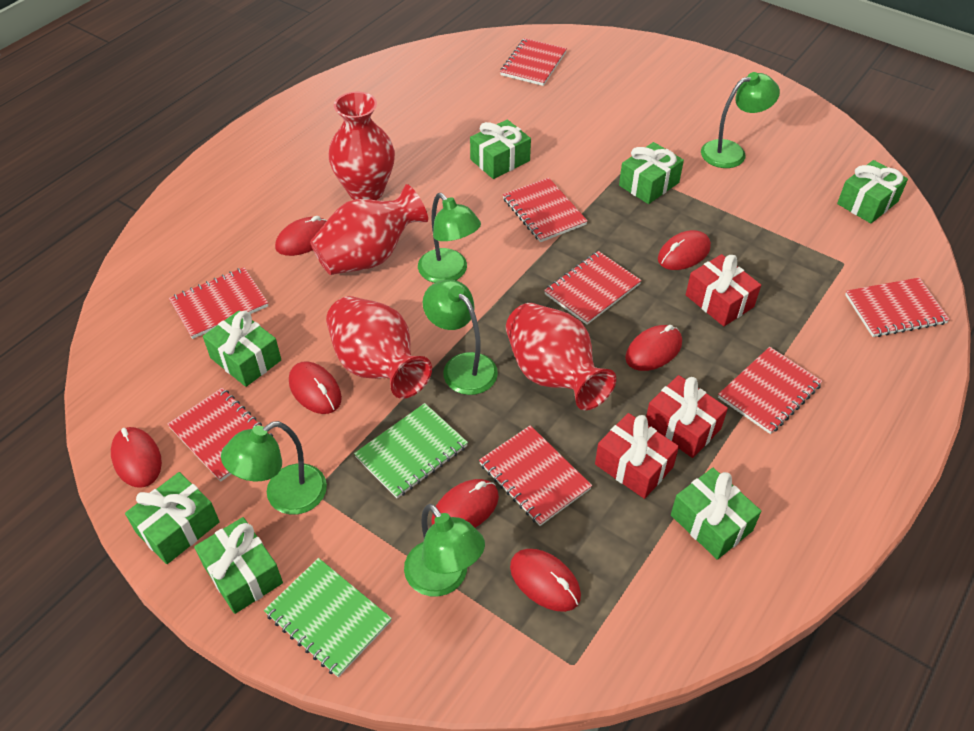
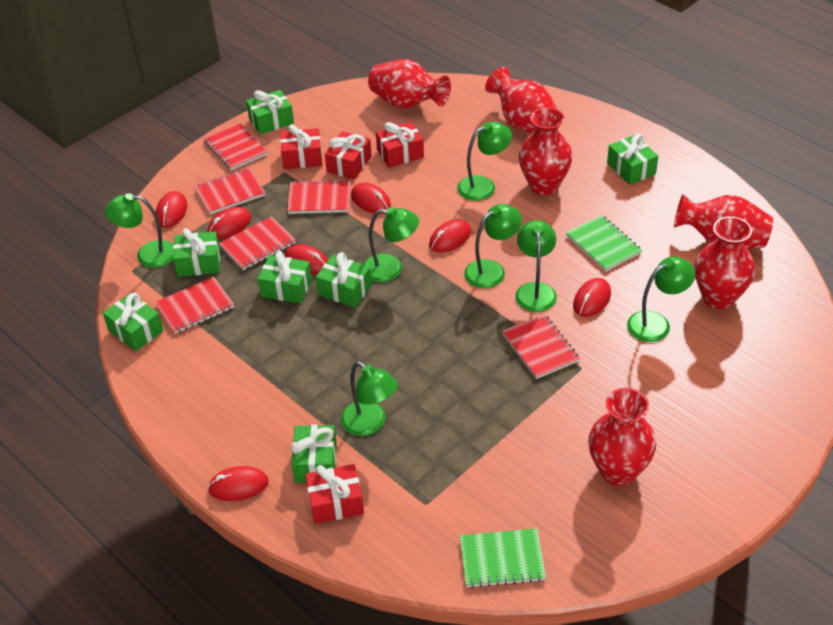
green lamp: [221,421,327,515] [404,504,485,596] [418,193,481,283] [423,280,498,395] [701,72,780,168] = 5 -> [105,193,174,268] [341,361,398,436] [363,207,419,282] [457,122,512,201] [464,204,522,288] [515,220,557,312] [627,257,695,342] = 7
red gift: [595,413,679,499] [646,375,728,458] [686,254,761,326] = 3 -> [280,124,322,169] [305,464,364,524] [325,131,372,179] [376,122,424,168] = 4
red notebook: [167,388,273,482] [169,267,268,339] [479,425,592,526] [500,38,567,86] [503,177,588,242] [544,251,642,325] [718,347,823,434] [845,277,950,337] = 8 -> [155,277,234,334] [194,168,265,214] [203,123,267,170] [219,216,296,270] [287,179,350,214] [502,314,580,379] = 6
red vase: [310,184,428,275] [326,296,432,399] [328,91,395,200] [506,303,616,410] = 4 -> [368,59,451,109] [485,67,557,134] [519,107,573,195] [588,388,656,486] [674,194,773,249] [694,216,755,309] = 6

